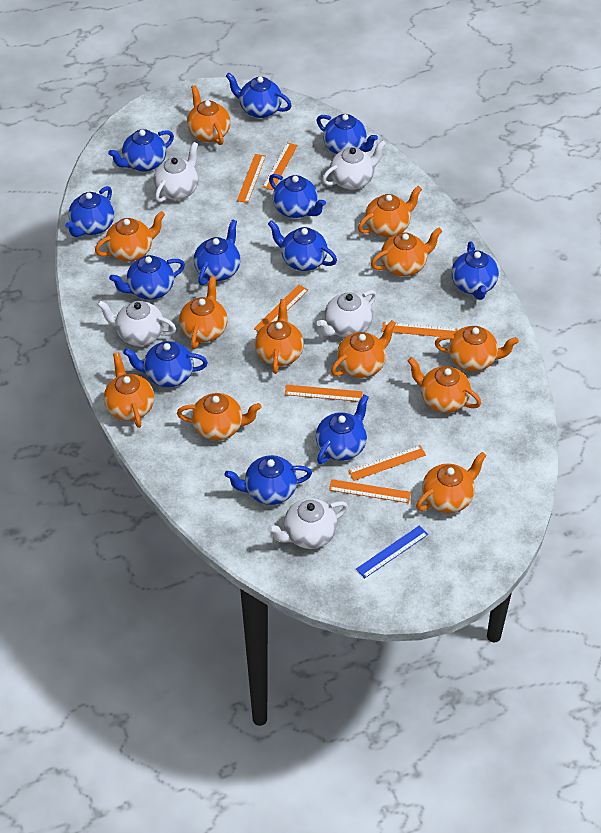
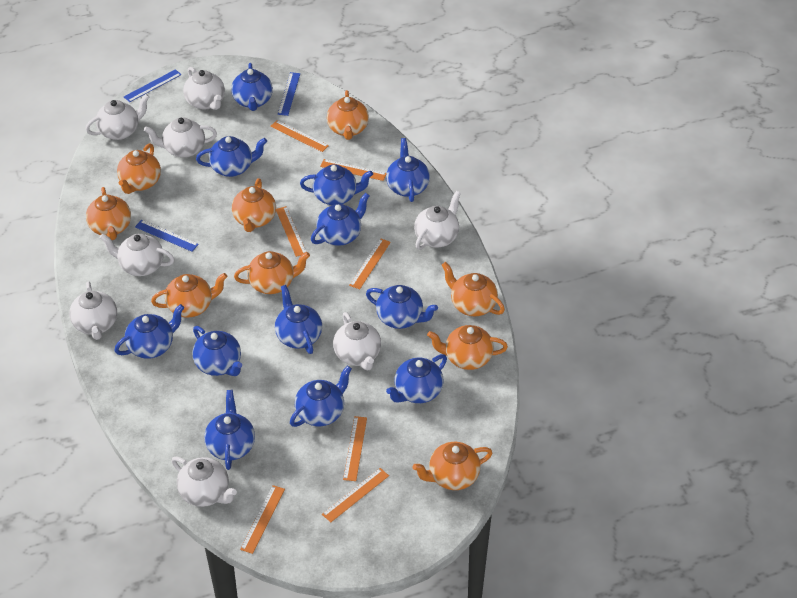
blue ruler: [356,526,428,578] = 1 -> [124,69,182,102] [135,220,199,252] [278,72,300,116] = 3
orange teapot: [95,211,165,261] [104,352,154,428] [177,393,262,441] [179,276,228,349] [187,85,231,145] [255,299,304,374] [331,320,396,378] [358,186,422,237] [371,228,442,276] [408,357,481,413] [416,452,486,513] [435,326,519,371] = 12 -> [86,187,131,240] [117,143,161,194] [151,273,228,318] [232,178,276,232] [234,251,310,294] [327,90,369,140] [412,442,492,490] [427,325,508,370] [442,262,505,316] = 9
white teapot: [97,300,176,346] [154,142,199,202] [268,498,348,549] [317,290,377,337] [322,140,386,190] = 5 -> [69,281,117,340] [85,94,149,140] [100,234,175,276] [144,117,217,158] [172,456,237,507] [183,67,225,110] [333,312,381,370] [414,191,461,250] = 8

